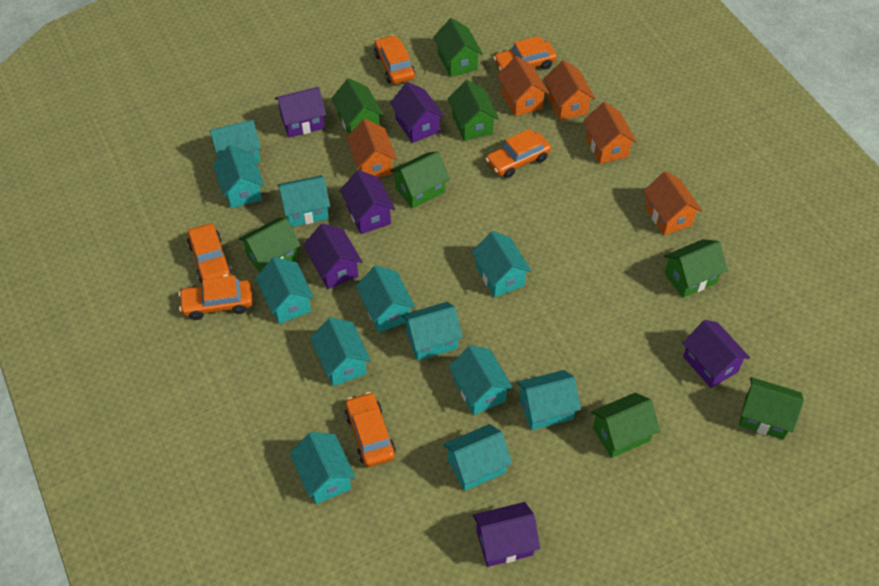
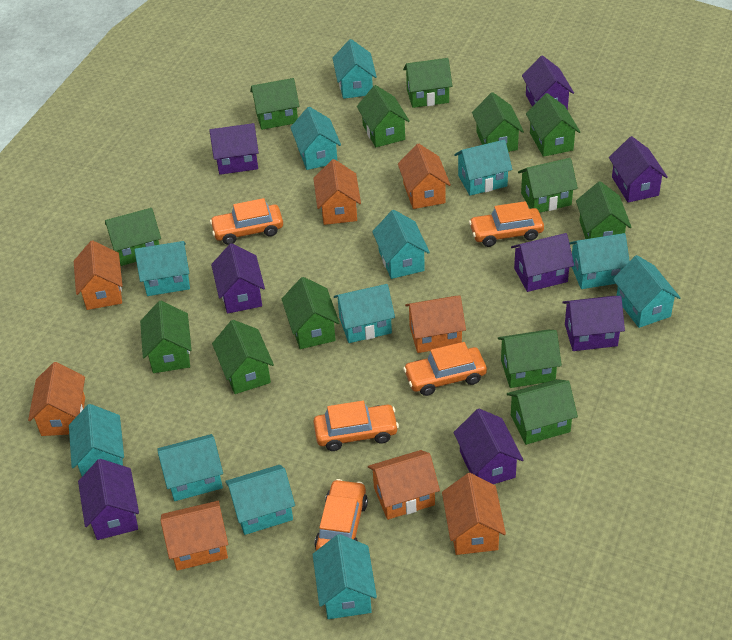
green house: [239,218,301,273] [331,78,384,134] [391,151,450,209] [433,18,483,77] [448,80,499,141] [591,393,660,458] [664,239,728,298] [739,377,804,440] = 8 -> [105,208,161,266] [140,301,192,373] [212,320,274,394] [250,78,300,130] [282,277,340,349] [357,85,410,147] [403,58,452,108] [472,92,524,152] [498,330,562,388] [507,379,578,445] [518,158,578,213] [526,93,580,157] [576,181,632,239] = 13
orange car: [179,275,253,320] [187,223,232,282] [345,392,396,467] [374,35,415,84] [485,129,551,178] [493,36,557,72] = 6 -> [210,198,283,245] [313,401,399,451] [315,479,368,551] [403,342,487,396] [469,201,544,247] = 5
orange house: [346,119,397,177] [497,56,549,116] [544,60,595,121] [583,102,637,164] [643,171,702,235] = 5 -> [28,362,85,436] [74,240,123,310] [160,501,228,571] [313,159,361,225] [368,450,440,520] [398,143,451,209] [405,295,466,353] [442,473,506,555] = 8
purple house: [275,87,326,138] [304,223,362,289] [340,170,395,234] [390,82,444,143] [473,502,540,567] [682,320,750,388] = 6 -> [78,459,139,540] [209,123,259,175] [211,243,265,314] [453,409,523,484] [511,233,574,292] [522,55,574,110] [563,296,625,351] [609,136,667,202] = 8

